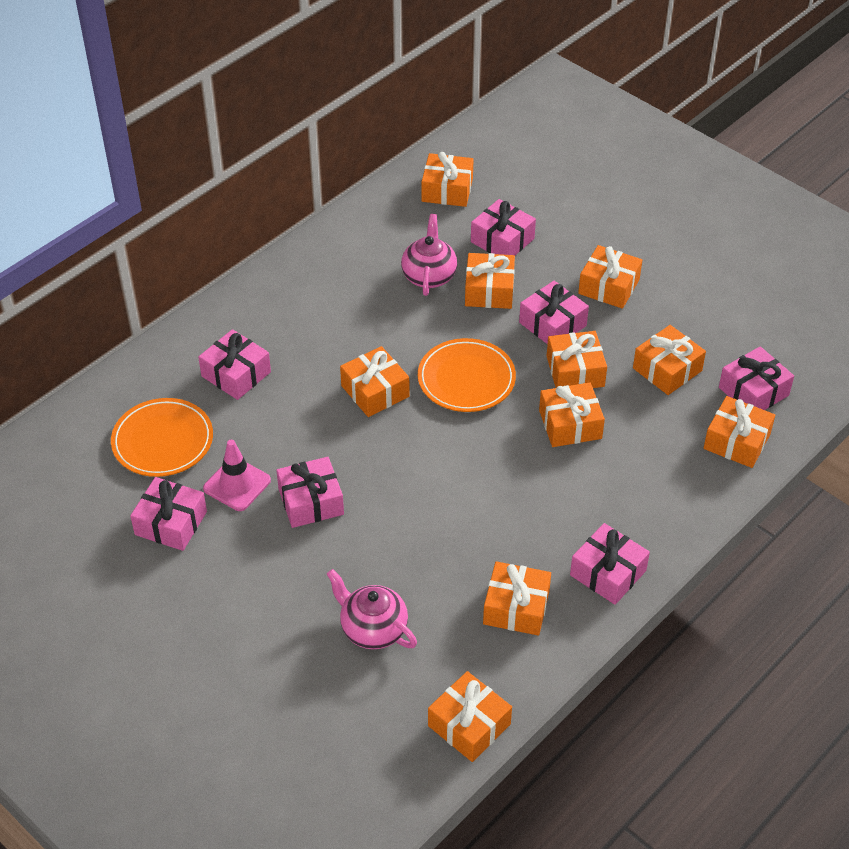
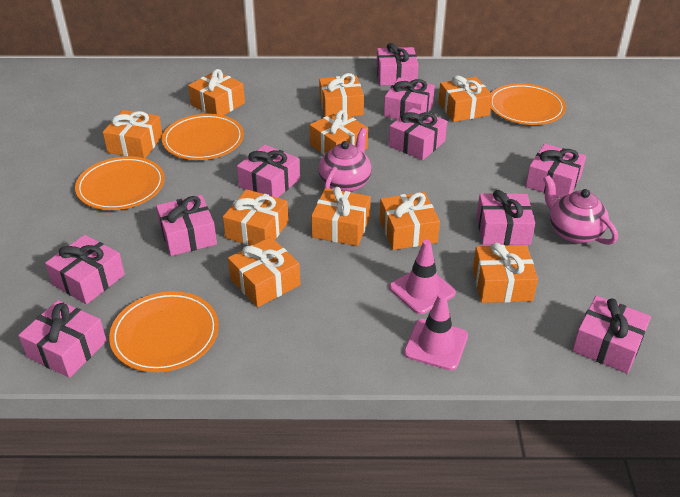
orange plate: [111,398,213,477] [418,338,516,412] = 2 -> [75,156,165,210] [109,291,219,372] [162,114,244,160] [491,83,566,125] = 4
pink gift: [130,477,207,551] [198,329,271,400] [276,457,344,528] [471,199,536,255] [519,281,589,344] [570,523,650,605] [719,346,794,410] = 7 -> [18,300,107,378] [45,235,125,304] [156,195,217,256] [237,145,300,198] [376,43,418,86] [384,78,435,119] [389,108,447,160] [477,190,535,245] [526,144,586,198] [572,296,651,374] = 10
pink traffic cone: [203,440,271,511] = 1 -> [389,240,456,314] [404,293,468,370] = 2

